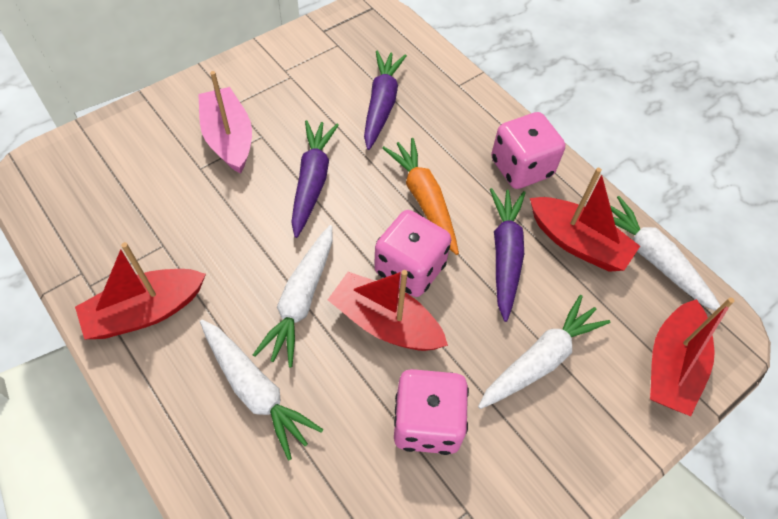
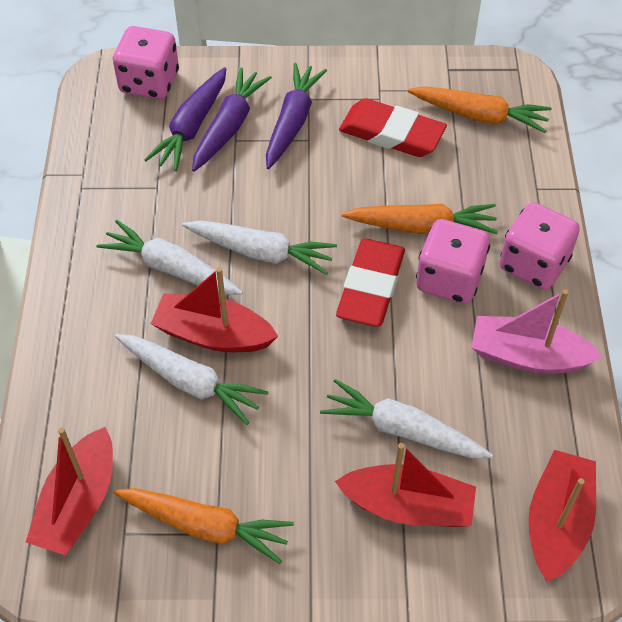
orange carrot: [382,138,459,255] = 1 -> [114,488,294,564] [342,204,498,234] [408,86,552,133] = 3
red eraser: none = 0 -> [336,239,405,327] [339,98,447,157] = 2

